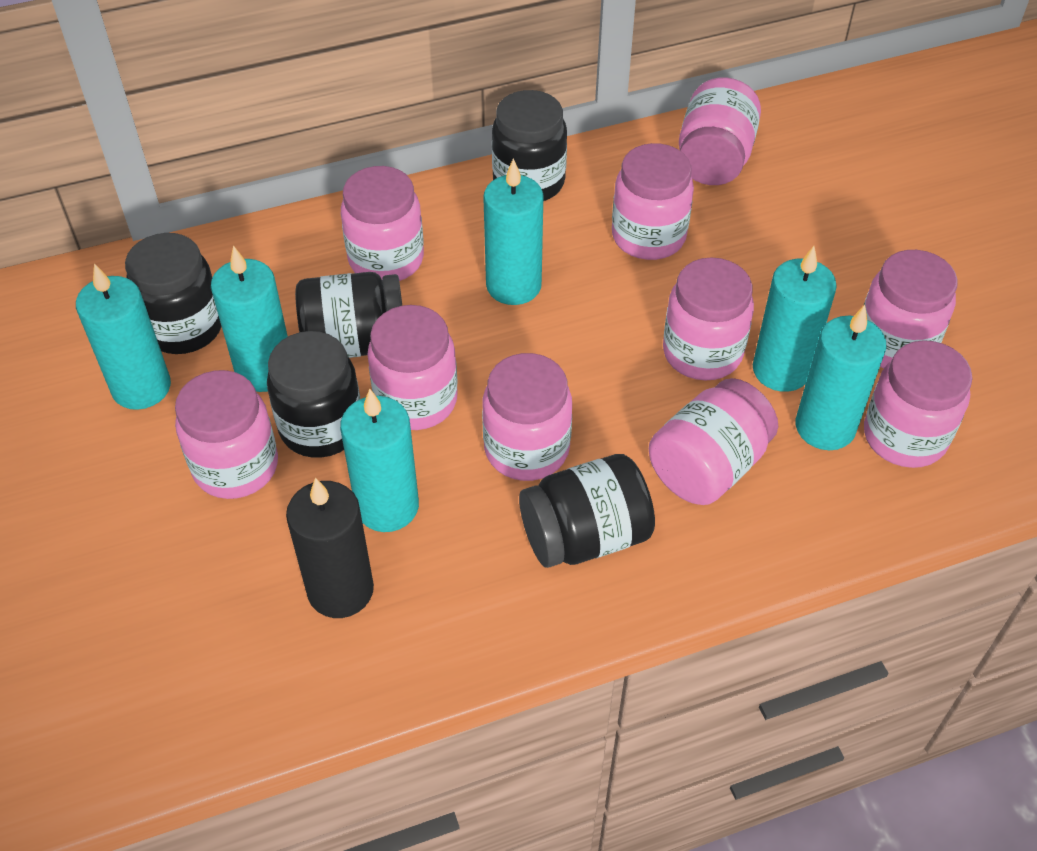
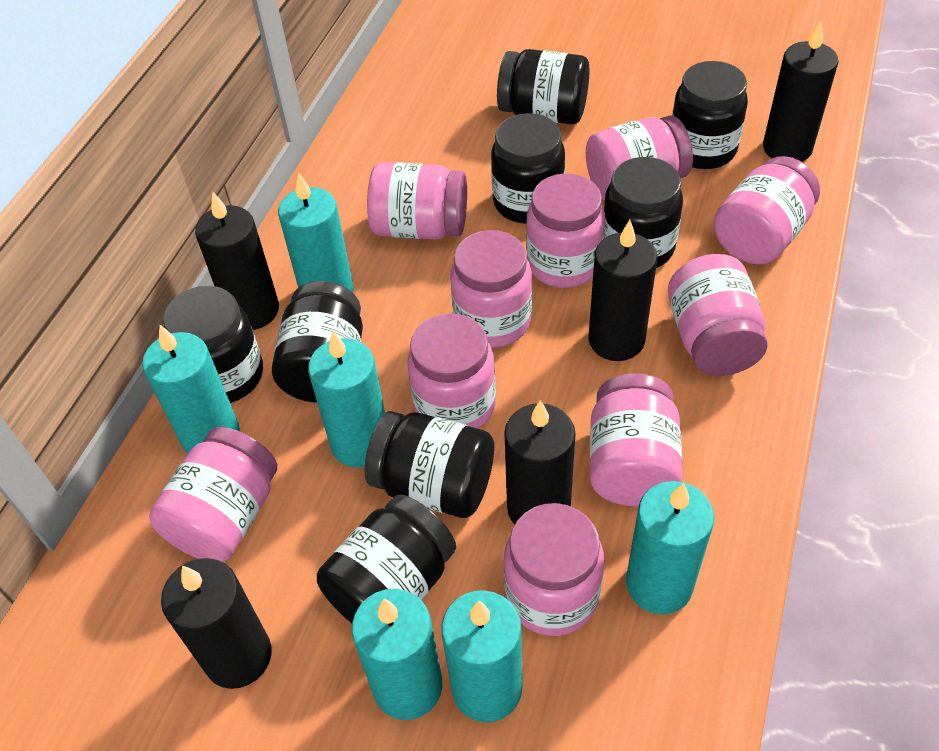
black candle: [286,478,374,618] = 1 -> [161,558,272,689] [195,192,279,330] [504,400,576,524] [588,220,657,361] [763,21,839,162] = 5
black jar: [125,233,222,354] [267,331,360,458] [295,272,402,358] [492,90,567,201] [519,454,655,568] = 5 -> [163,286,263,403] [272,281,363,403] [317,495,456,623] [365,411,494,518] [491,113,565,224] [497,49,590,124] [604,157,683,268] [672,61,748,169] = 8

